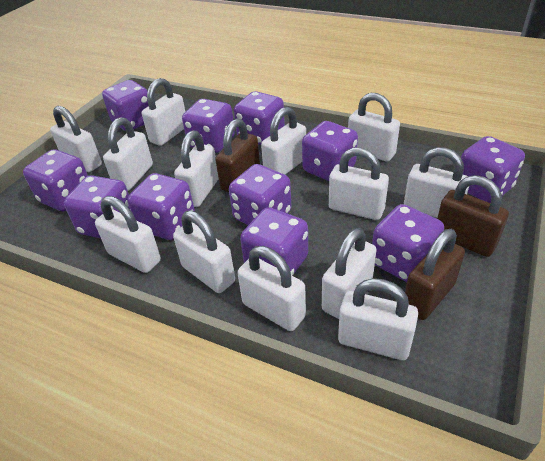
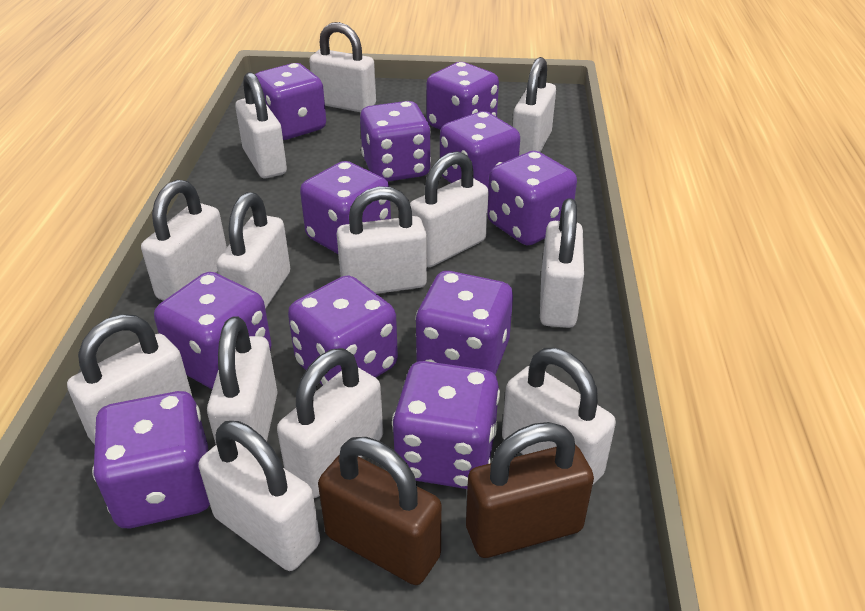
brown padlock: [215,119,260,192] [405,229,465,320] [437,175,509,257] = 3 -> [318,437,442,585] [466,422,594,558] = 2

